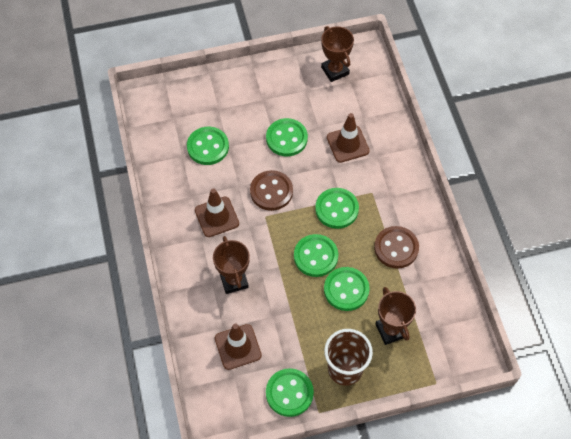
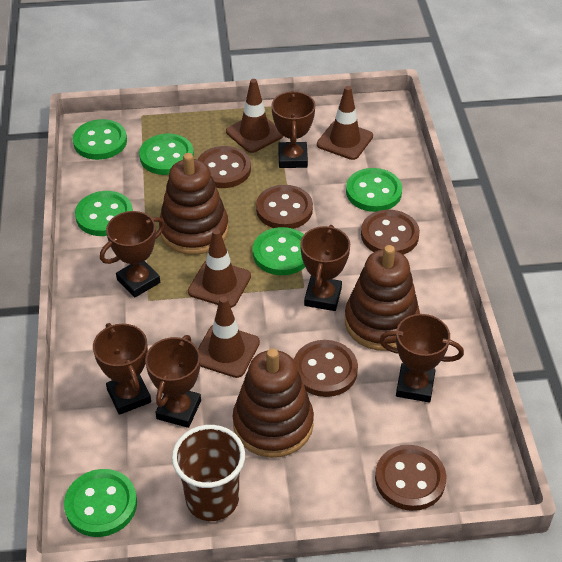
brown button: [250,170,293,211] [374,226,419,269] = 2 -> [197,146,251,188] [256,185,313,229] [294,340,358,397] [361,210,420,255] [375,445,446,511] = 5
brown stacking toy: none = 0 -> [159,153,229,255] [233,348,314,458] [345,245,420,351] = 3
brown traffic cone: [195,188,239,237] [215,323,262,370] [327,113,370,163] = 3 -> [188,229,251,308] [198,296,260,378] [226,79,283,153] [317,86,373,160] = 4
brown trophy: [213,236,250,294] [321,26,354,82] [376,287,416,345] = 3 -> [93,323,151,415] [100,211,165,298] [145,335,201,428] [271,91,315,168] [300,225,350,311] [379,314,464,403] = 6

